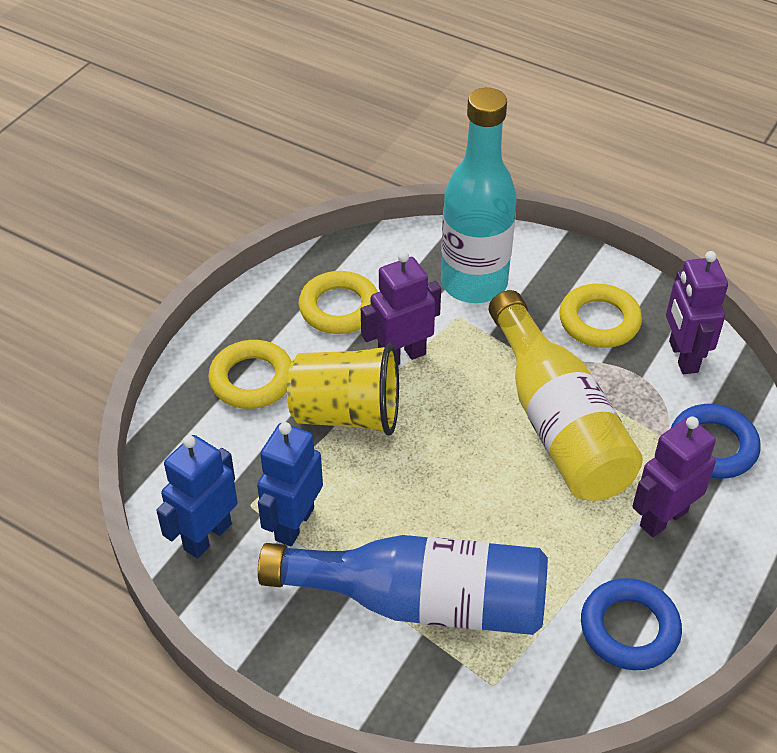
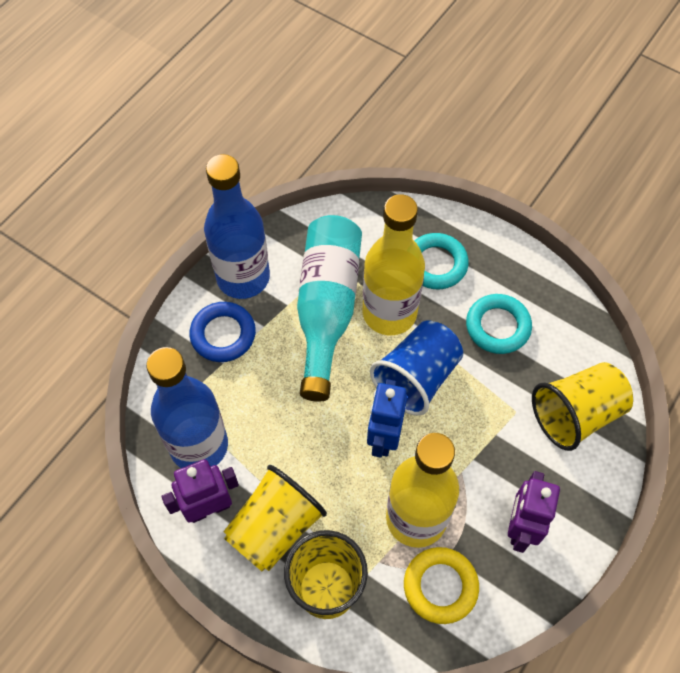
blue bottle: [258,535,548,635] = 1 -> [146,347,228,468] [204,154,270,299] = 2
blue cup: none = 0 -> [370,320,463,416] = 1
blue ring: [581,578,682,670] [671,404,761,479] = 2 -> [189,302,256,362] = 1
blue robot: [156,435,238,559] [257,422,323,546] = 2 -> [367,379,407,458] = 1
purple robot: [361,251,441,365] [632,417,716,537] [666,251,728,374] = 3 -> [161,459,239,523] [508,471,560,553] = 2
turquoise ring: none = 0 -> [414,233,469,290] [466,294,532,354] = 2
yellow bottle: [489,290,643,501] = 1 -> [363,194,425,335] [386,433,459,548] = 2
yellow cup: [287,343,399,435] = 1 -> [223,465,327,571] [284,530,368,619] [532,362,633,451] = 3
yellow ring: [208,340,292,409] [299,271,378,334] [559,284,642,348] = 3 -> [404,547,479,624] = 1

